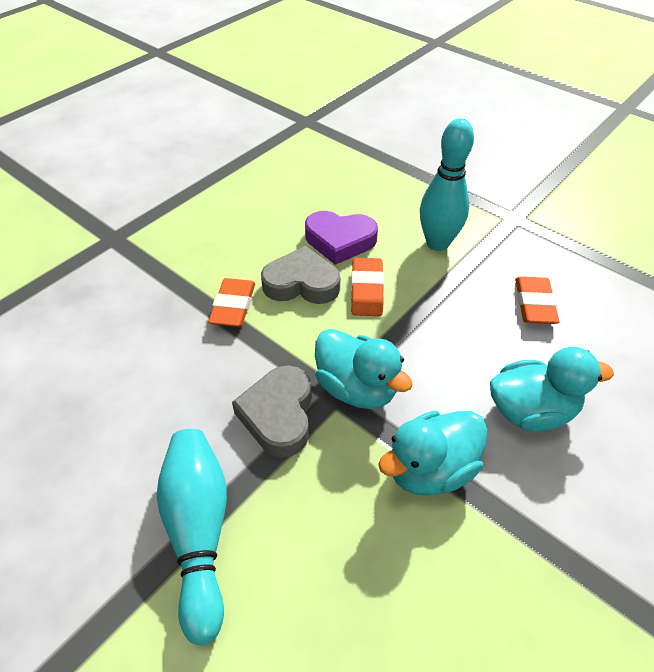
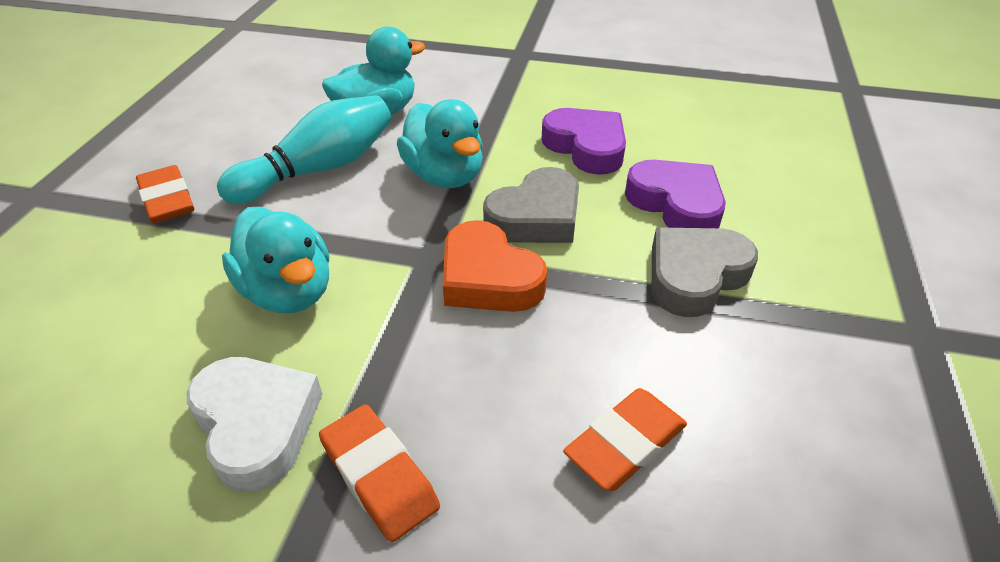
orange heart: none = 0 -> [443,220,547,312] = 1
purple heart: [305,211,378,265] = 1 -> [542,108,626,175] [625,160,726,228] = 2
turquoise bowling pin: [157,429,227,645] [420,118,474,251] = 2 -> [217,95,392,204] = 1
white heart: none = 0 -> [186,357,323,492] = 1

